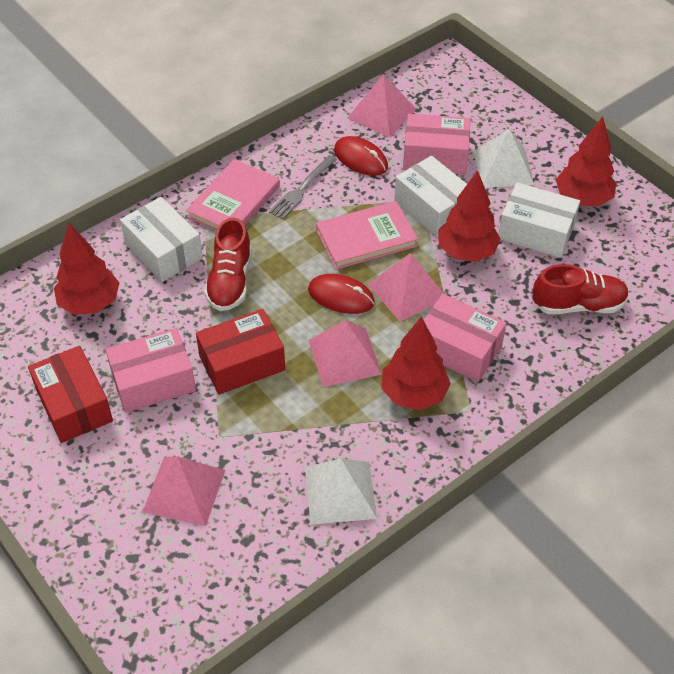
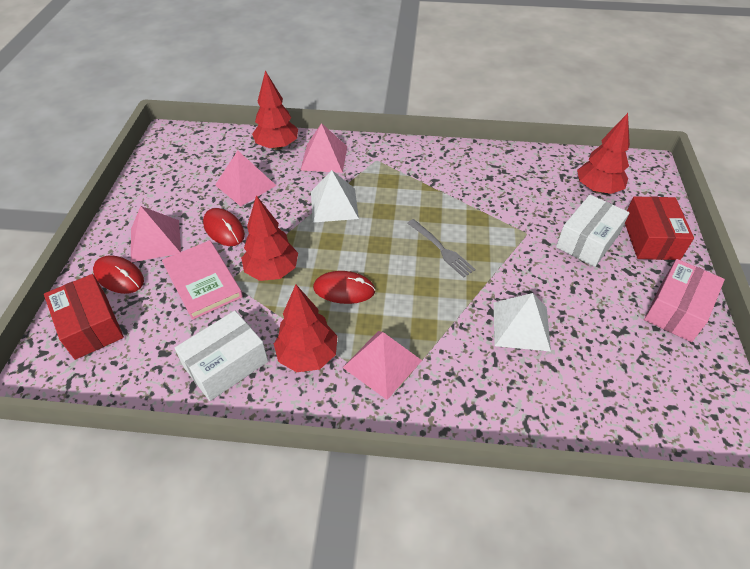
pink book: [186,159,280,231] [316,201,418,270] = 2 -> [162,240,243,320] = 1
pink box: [106,328,196,413] [403,114,471,175] [424,294,506,382] = 3 -> [644,259,725,342] = 1
red mouse: [308,274,375,314] [334,136,388,176] = 2 -> [93,255,144,294] [203,208,245,246] [313,271,375,304] = 3
red shoe: [204,217,252,311] [532,264,629,314] = 2 -> none = 0
white box: [120,197,203,282] [394,156,467,237] [498,182,580,258] = 3 -> [175,311,268,401] [556,195,629,267] = 2

